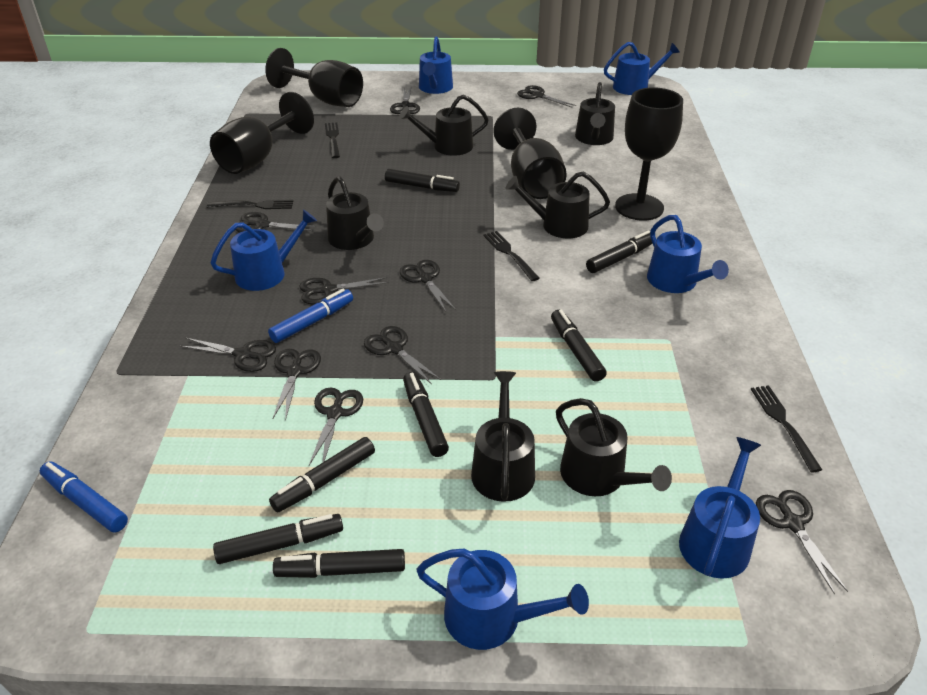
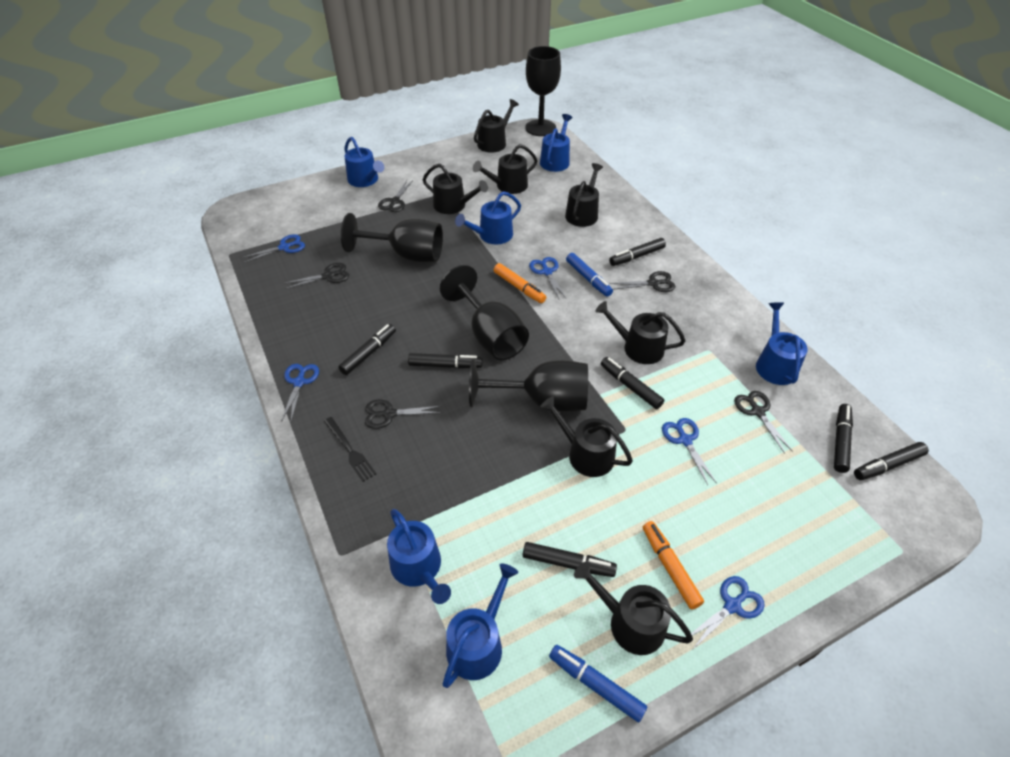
black fork: [207,200,293,209] [325,122,340,158] [483,231,540,281] [751,385,822,472] = 4 -> [324,417,376,482] = 1
black scissors: [180,338,276,372] [235,212,317,233] [273,349,321,421] [299,277,389,304] [309,387,363,465] [364,326,441,384] [390,87,420,114] [400,260,456,312] [517,85,576,108] [756,490,848,595] = 10 -> [283,263,349,289] [365,400,442,429] [378,180,413,212] [610,271,675,292] [734,391,793,454] = 5
black watering can: [326,177,384,250] [399,95,489,156] [471,371,535,502] [506,171,610,239] [556,398,672,496] [575,82,615,145] = 6 -> [423,164,488,214] [473,144,538,194] [474,99,519,153] [540,396,633,477] [565,163,603,227] [574,562,693,655] [595,301,686,364] = 7
blue scissors: none = 0 -> [241,234,305,263] [281,364,319,422] [529,257,567,299] [662,418,717,485] [691,576,765,650] = 5
orange marker: none = 0 -> [494,263,546,303] [643,521,704,609] = 2

